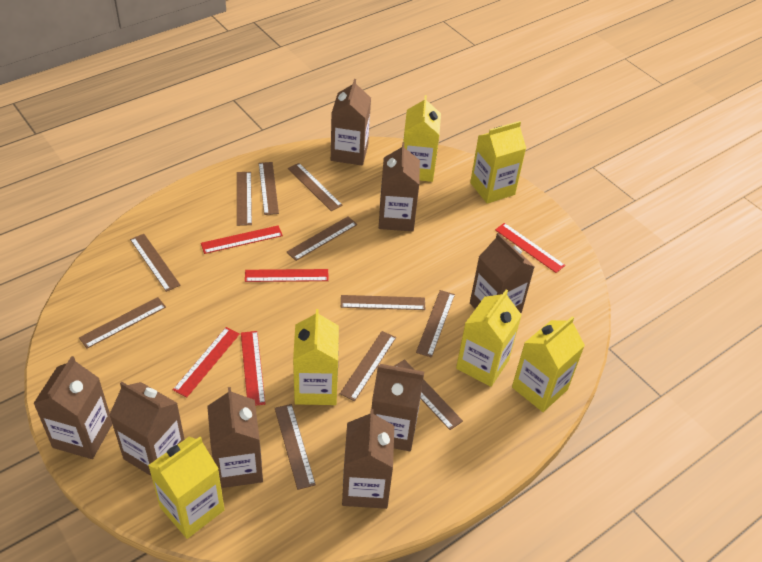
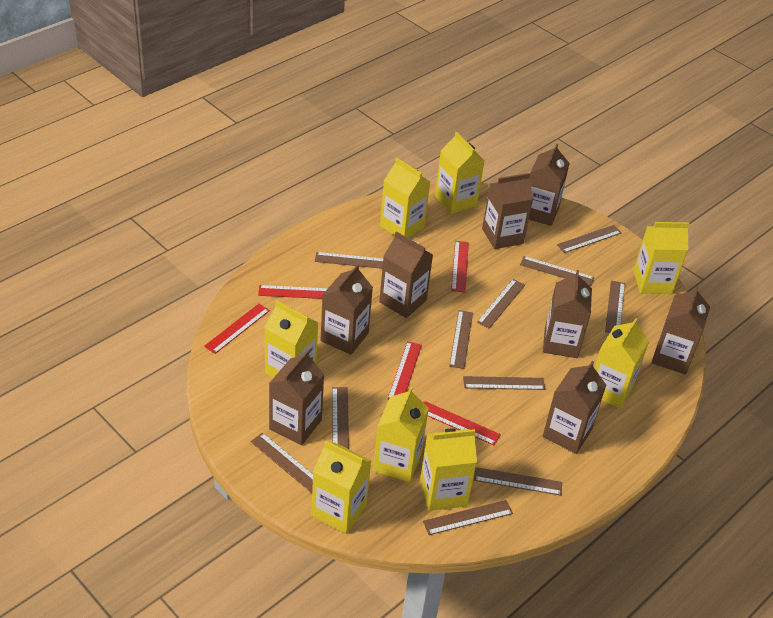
yellow carton: [148,437,225,539] [293,309,339,405] [403,95,441,182] [456,290,522,387] [470,121,526,204] [512,316,585,412] = 6 -> [265,301,318,378] [311,441,372,534] [373,387,429,482] [380,158,430,238] [420,428,477,511] [435,132,484,214] [595,318,649,409] [633,222,689,294] = 8

